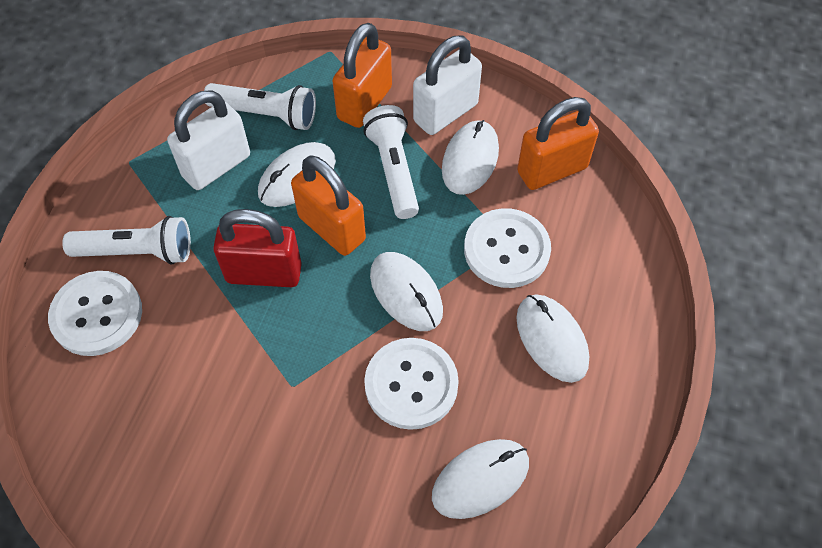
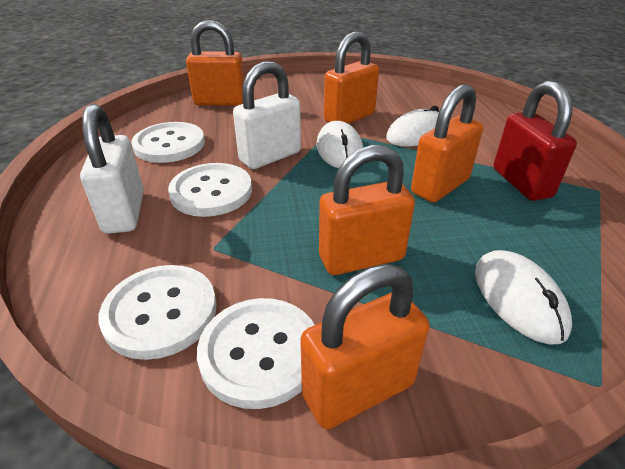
orange padlock: [291,156,366,256] [332,23,392,128] [517,97,599,190] = 3 -> [186,20,244,106] [300,264,429,429] [319,145,415,275] [324,32,379,124] [411,84,483,203] = 5
white button: [48,271,142,356] [364,338,459,430] [464,208,551,288] = 3 -> [98,265,217,360] [132,122,205,163] [168,163,252,217] [197,298,314,409] = 4
white flashlight: [62,216,191,265] [204,83,316,130] [363,105,419,219] = 3 -> none = 0
white mouse: [258,142,336,207] [370,252,443,331] [432,439,529,519] [442,120,499,195] [517,294,589,383] = 5 -> [316,121,363,168] [386,106,439,147] [475,250,572,344] = 3

